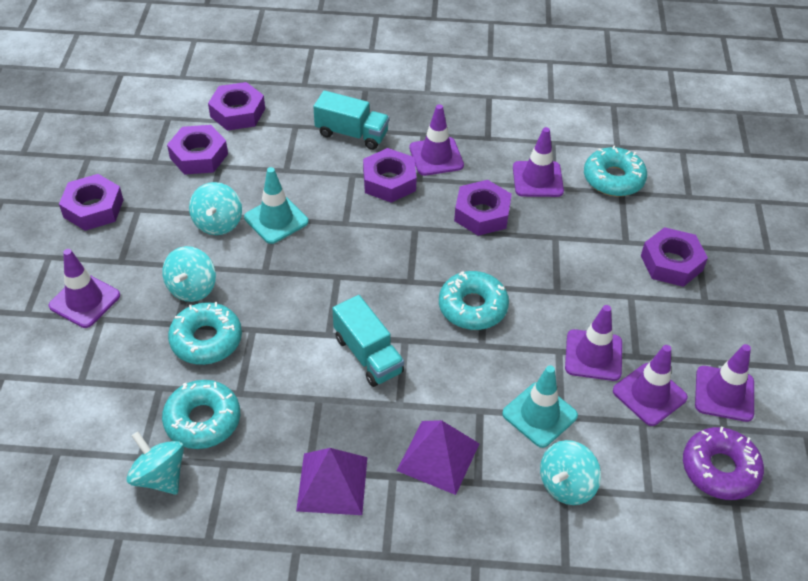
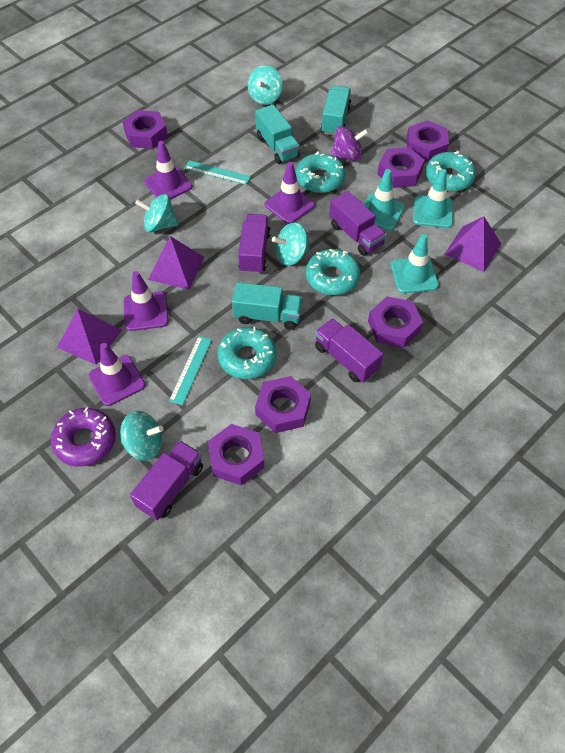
purple pyramid: [296,448,367,515] [397,420,480,495] = 2 -> [57,308,122,365] [148,236,204,290] [445,216,501,272] = 3
purple spinning top: none = 0 -> [330,126,368,161] = 1
purple traffic cone: [48,249,120,328] [409,104,464,176] [513,127,564,197] [565,305,622,381] [613,345,688,426] [695,344,754,422] = 6 -> [88,343,145,406] [124,271,169,331] [144,141,193,200] [265,162,315,224] = 4
purple truck: none = 0 -> [130,441,203,520] [238,214,271,274] [315,318,383,382] [329,191,387,256] = 4
turquoise ruler: none = 0 -> [169,336,212,405] [184,160,251,185] = 2
turquoise traffic cone: [244,167,308,244] [502,365,578,448] = 2 -> [364,169,405,231] [391,234,439,293] [413,169,453,228] = 3
turquoise truck: [313,90,389,150] [332,295,404,387] = 2 -> [232,282,302,330] [255,105,300,164] [321,85,351,136] = 3

